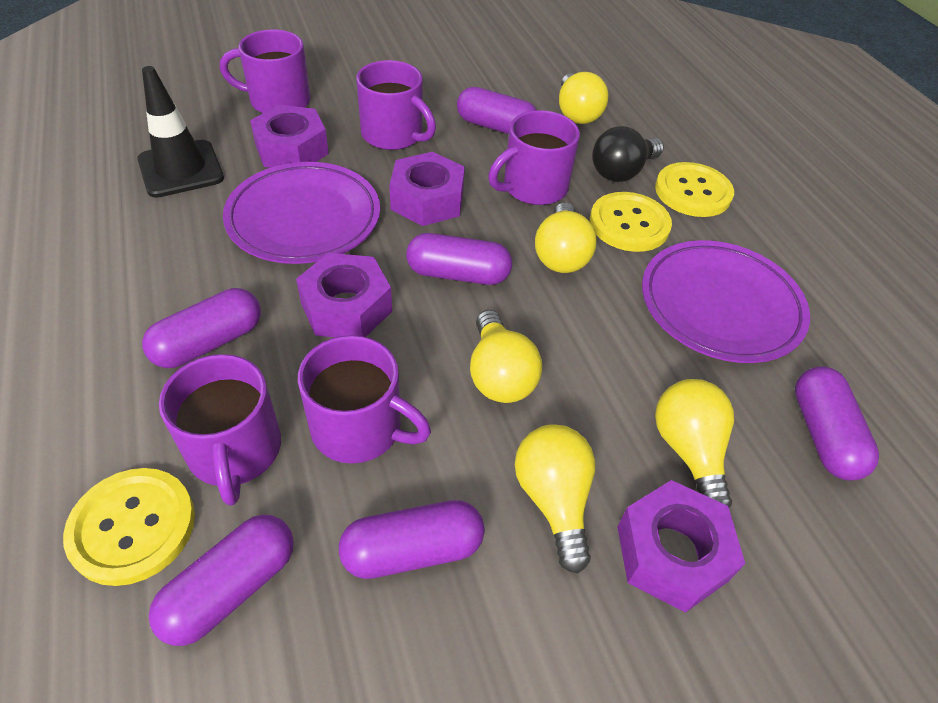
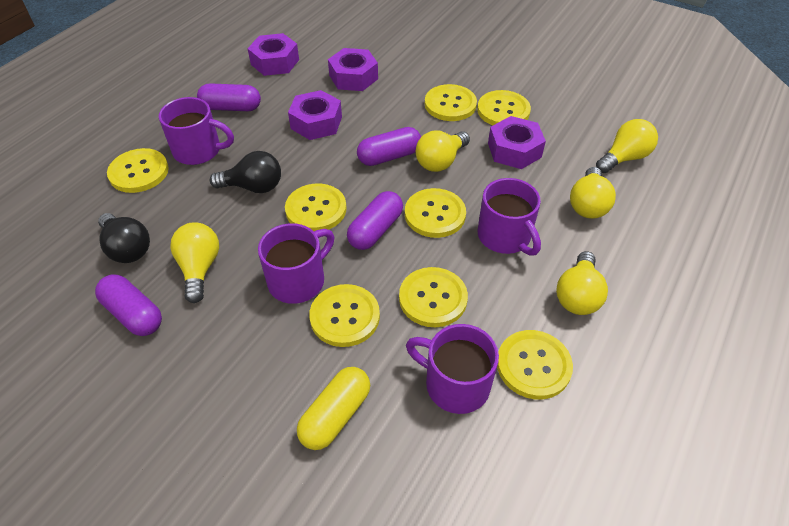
black light bulb: [592,126,664,182] = 1 -> [98,213,150,263] [210,151,281,193] = 2
black traffic cone: [137,66,224,198] = 1 -> none = 0
purple capsule: [142,288,261,368] [149,514,294,646] [339,500,485,579] [406,233,512,285] [457,87,537,134] [795,366,879,480] = 6 -> [95,275,162,336] [197,83,261,111] [347,191,403,250] [357,127,421,166] = 4
purple mug: [159,354,281,506] [220,29,311,113] [298,335,431,464] [356,60,436,150] [488,110,580,205] = 5 -> [159,97,234,165] [258,223,334,304] [406,324,499,414] [478,178,541,256] = 4
purple plate: [223,162,380,264] [642,240,810,363] = 2 -> none = 0
yellow button: [63,468,195,586] [590,192,672,252] [655,162,734,217] = 3 -> [107,148,169,193] [285,184,347,231] [309,284,380,347] [399,267,468,327] [405,188,466,238] [425,84,477,121] [477,90,531,125] [497,330,573,399] = 8
yellow capsule: none = 0 -> [297,367,370,450] = 1

